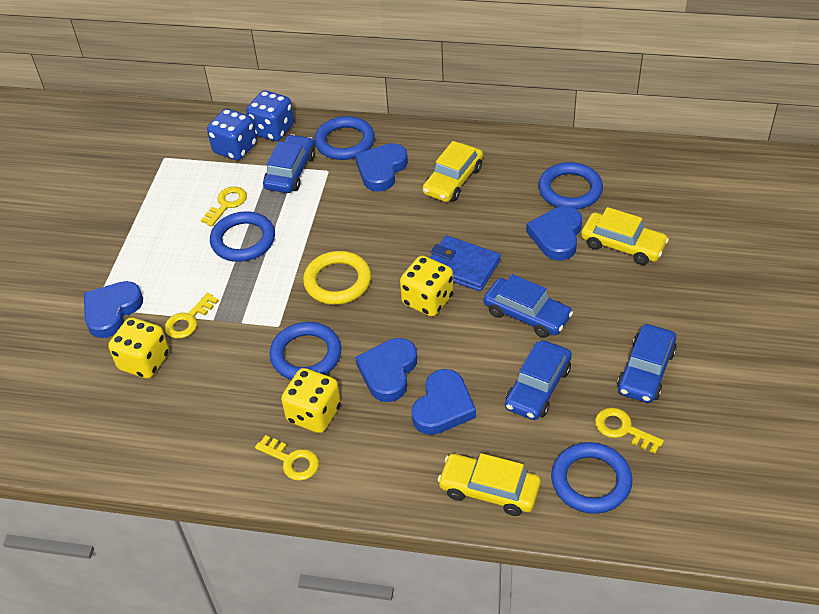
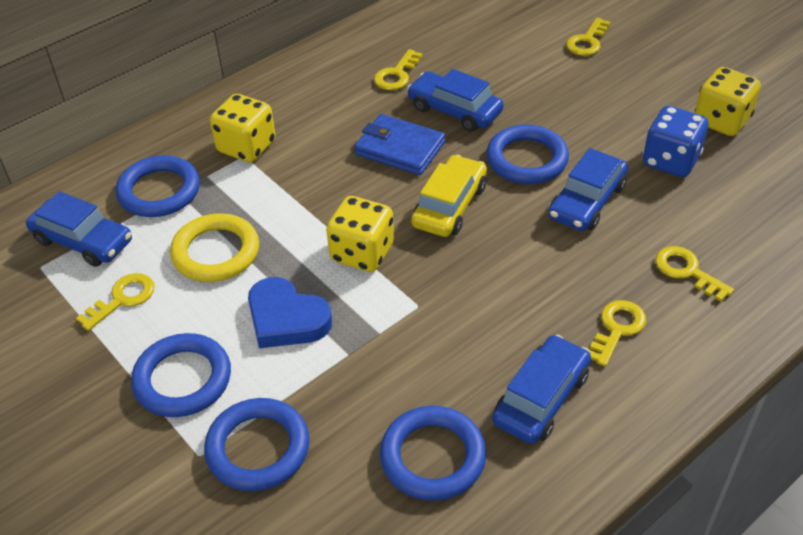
blue dice: [207,109,257,161] [246,91,294,141] = 2 -> [643,106,708,177] = 1
blue heart: [84,281,143,338] [355,143,408,192] [355,338,417,402] [411,369,476,435] [526,206,582,261] = 5 -> [248,277,332,348] = 1
yellow car: [423,141,483,202] [437,453,541,516] [581,207,669,265] = 3 -> [411,155,487,237] = 1
yellow key: [165,293,219,339] [201,187,247,227] [255,435,319,481] [595,408,664,454] = 4 -> [76,273,155,331] [374,49,423,90] [566,18,611,56] [589,300,646,367] [655,246,734,302] = 5

